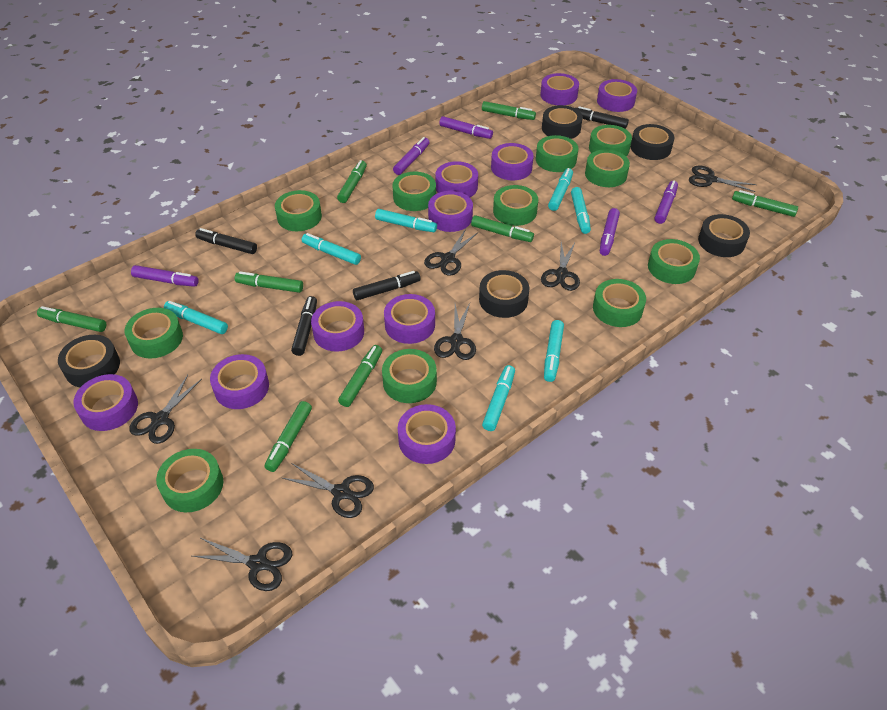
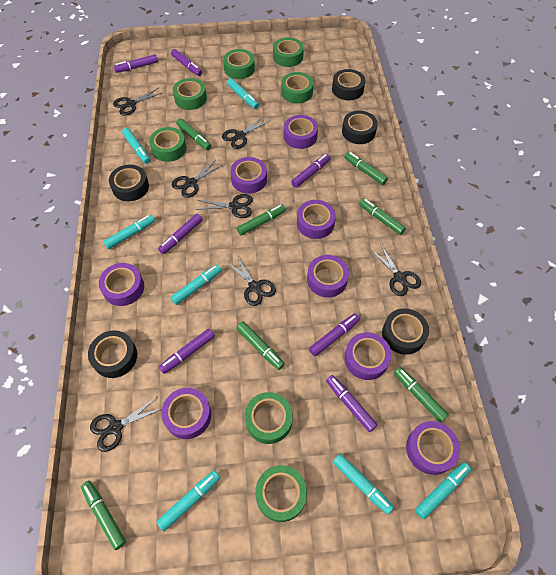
black marker: [195,228,257,254] [291,296,317,356] [353,271,421,300] [575,106,629,129] = 4 -> none = 0
green marker: [37,306,106,332] [235,271,303,293] [265,401,312,472] [337,160,367,203] [338,345,382,407] [471,215,534,242] [482,101,536,120] [732,190,798,217] = 8 -> [81,481,126,550] [176,118,211,150] [236,321,285,370] [237,204,286,235] [344,152,388,185] [359,198,406,235] [394,367,449,422] = 7
green tape: [125,308,183,358] [156,449,223,512] [275,190,322,231] [382,349,437,403] [392,172,436,211] [493,185,538,226] [536,135,578,172] [585,149,630,187] [589,125,632,156] [593,279,646,327] [648,239,700,284] = 11 -> [149,127,186,162] [173,78,207,110] [223,49,255,79] [245,392,293,444] [255,465,307,522] [273,37,304,67] [281,72,313,103] = 7
purple marker: [131,265,199,287] [393,137,430,175] [439,116,493,139] [600,208,620,256] [654,180,678,224] = 5 -> [114,54,158,73] [158,214,203,254] [159,329,215,374] [171,49,202,76] [291,154,331,188] [309,313,360,356] [326,375,378,432] = 7
purple tape: [73,374,138,431] [210,354,269,409] [311,301,364,352] [384,294,435,344] [398,404,456,464] [428,191,473,232] [435,161,478,197] [491,143,534,180] [540,73,579,105] [597,79,637,112] = 10 -> [99,263,144,306] [161,388,211,439] [230,157,267,194] [284,115,318,149] [297,200,336,239] [307,255,349,297] [344,332,392,380] [406,421,460,475] = 8

